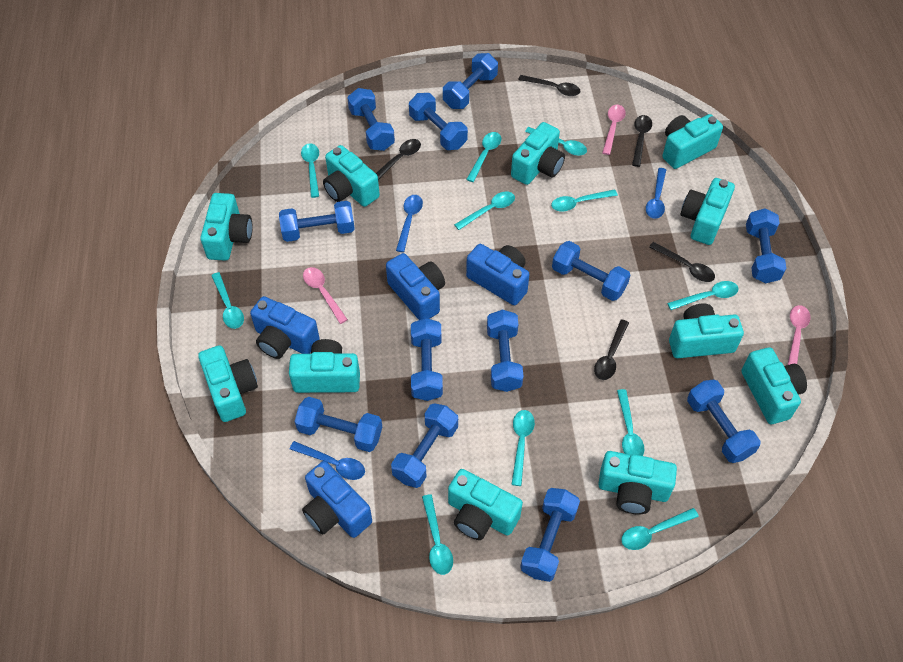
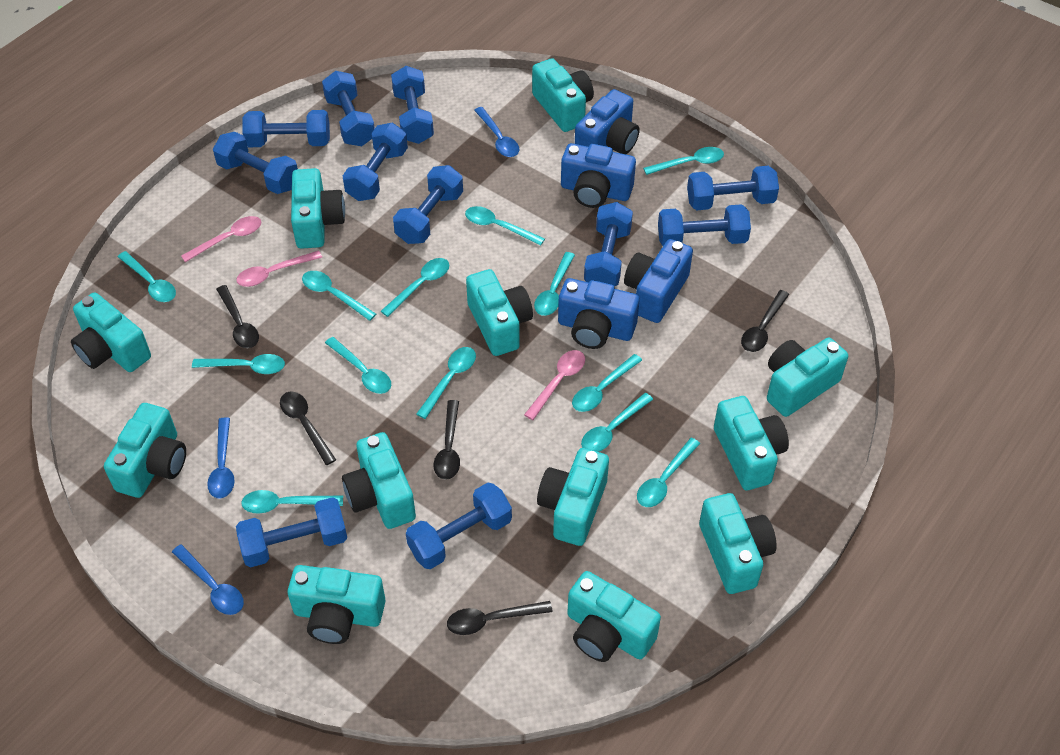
blue dumbbell: [279,201,355,242] [294,397,382,452] [347,88,395,151] [391,403,458,488] [409,93,468,150] [411,318,443,401] [443,53,498,109] [487,309,523,392] [520,488,580,582] [552,241,630,301] [687,380,761,463] [746,208,786,283] = 12 -> [213,132,298,194] [236,497,347,567] [242,110,330,147] [322,71,375,146] [343,123,408,201] [391,66,434,144] [393,165,463,244] [406,483,512,569] [584,202,633,286] [658,204,751,246] [687,166,779,210] = 11
turquoise camera: [198,345,258,422] [200,193,253,261] [289,339,360,393] [323,145,380,207] [448,469,523,540] [511,122,565,185] [598,451,677,515] [662,114,723,169] [669,304,744,358] [681,178,735,245] [741,347,807,424] = 11 -> [71,292,151,372] [104,403,186,498] [287,565,386,644] [291,168,345,249] [342,432,416,529] [466,269,533,356] [532,58,594,132] [537,448,609,546] [567,571,661,662] [699,493,777,594] [714,396,789,490] [767,337,848,417] = 12
turquoise spoon: [211,272,244,329] [301,143,319,198] [422,494,453,575] [454,192,515,230] [466,132,501,182] [511,410,535,486] [525,127,587,156] [551,189,618,212] [617,389,644,456] [621,508,699,550] [667,281,739,310] = 11 -> [118,251,176,302] [192,354,285,374] [241,490,343,514] [302,271,376,321] [325,337,391,394] [381,258,449,317] [416,347,476,419] [465,206,545,246] [534,252,575,316] [572,354,642,412] [581,393,653,452] [637,438,700,507] [643,147,724,175] = 13

